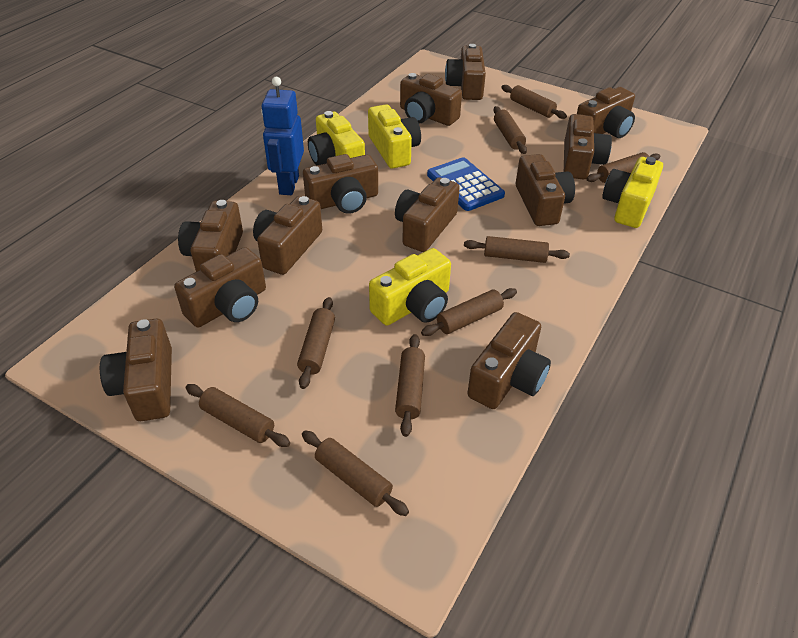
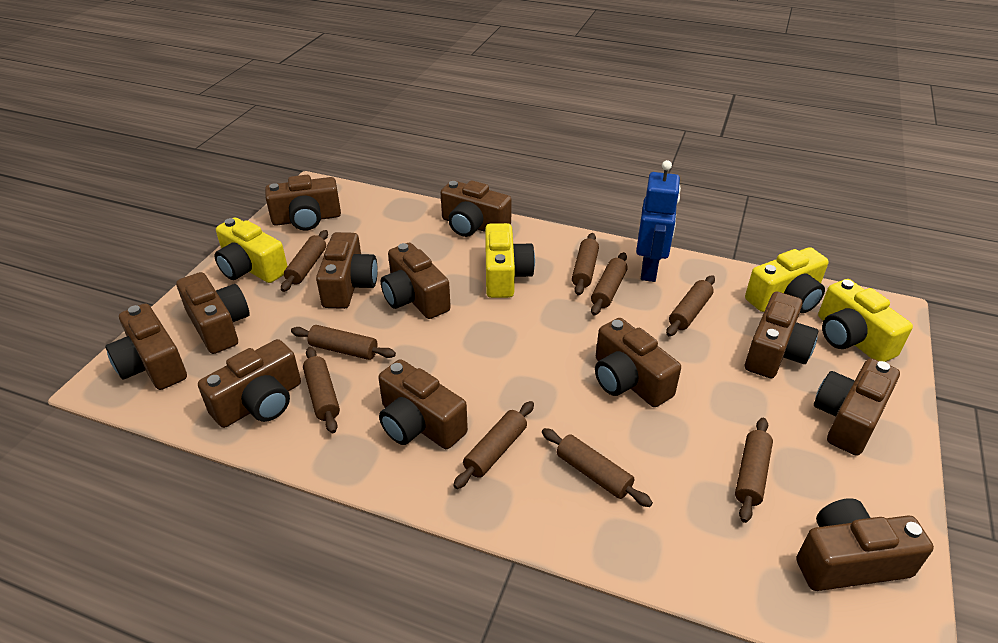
blue calculator: [427,157,505,211] = 1 -> none = 0

